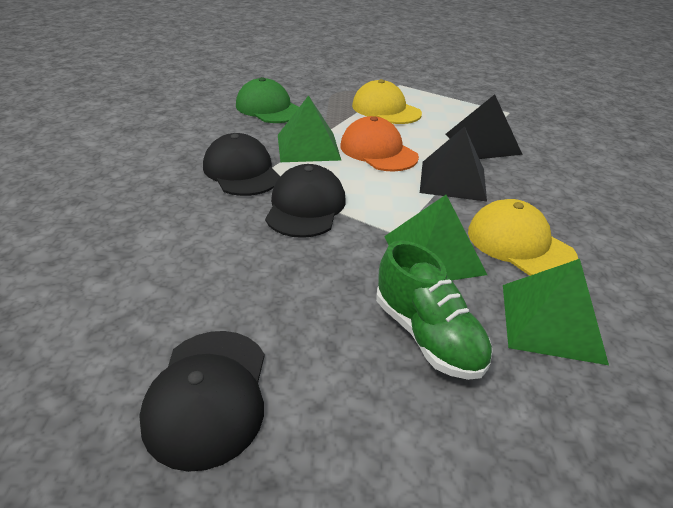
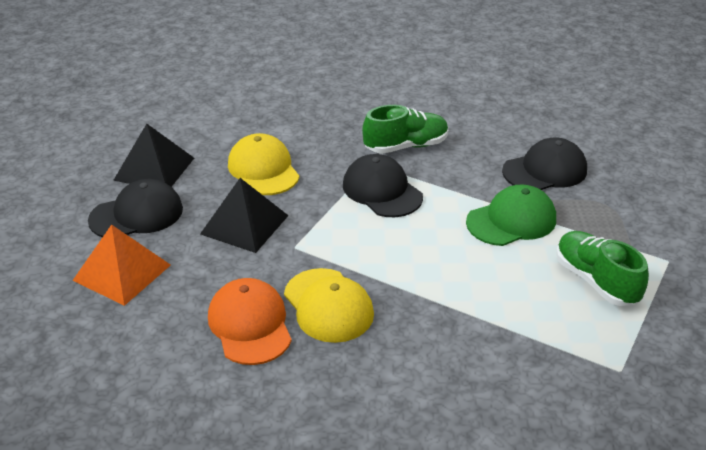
green pyramid: [278,95,341,162] [384,195,487,280] [503,259,609,365] = 3 -> none = 0
green shoe: [376,240,493,380] = 1 -> [362,105,448,154] [556,231,649,306] = 2
orange pyramid: none = 0 -> [72,224,171,306] = 1

